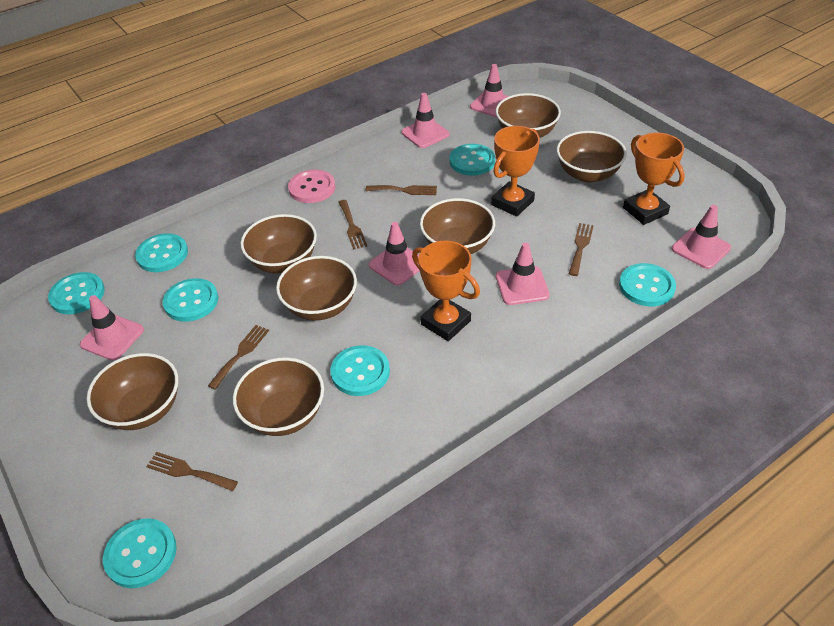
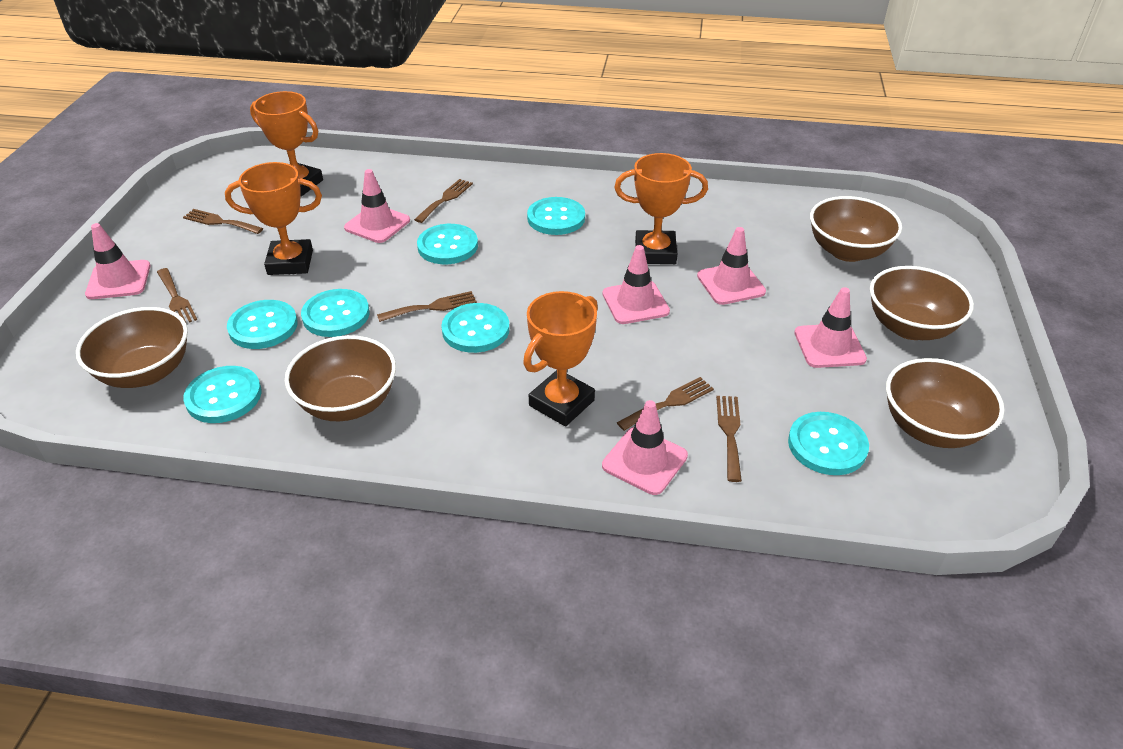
brown bowl: [87,353,178,430] [233,357,324,436] [240,214,317,274] [276,256,357,321] [420,198,495,254] [496,93,561,138] [557,131,627,183] = 7 -> [76,307,188,388] [285,335,396,421] [810,196,902,262] [870,266,974,340] [886,358,1005,448] = 5
brown fork: [146,452,238,491] [208,325,269,390] [339,200,367,250] [366,185,437,195] [569,223,594,276] = 5 -> [157,268,197,324] [183,209,263,234] [377,291,477,322] [414,179,473,223] [617,377,714,431] [716,396,742,482] = 6
orange trophy: [412,241,480,341] [491,126,540,217] [623,133,685,225] = 3 -> [225,162,322,275] [250,91,323,197] [523,291,598,426] [614,153,708,264] = 4
pink button: [288,170,335,203] = 1 -> none = 0

